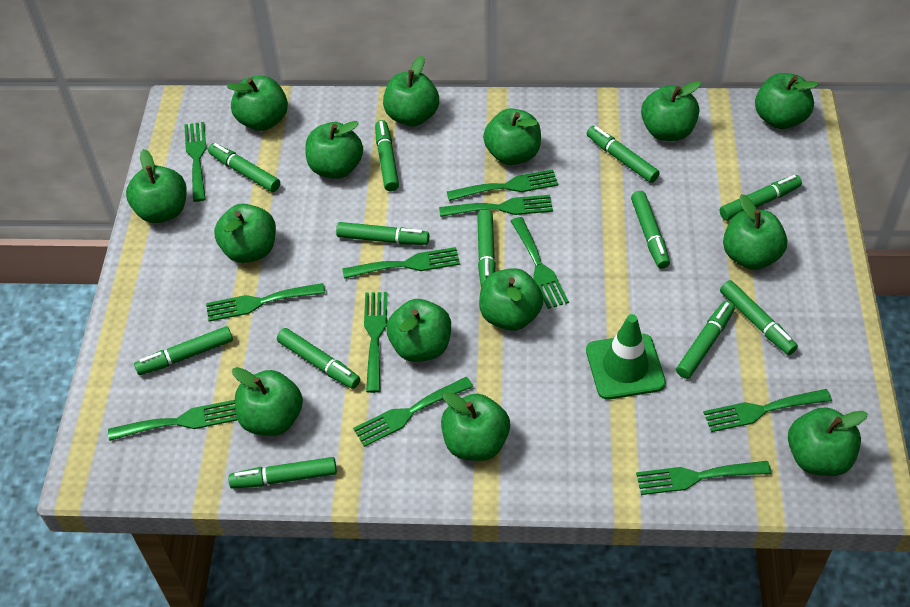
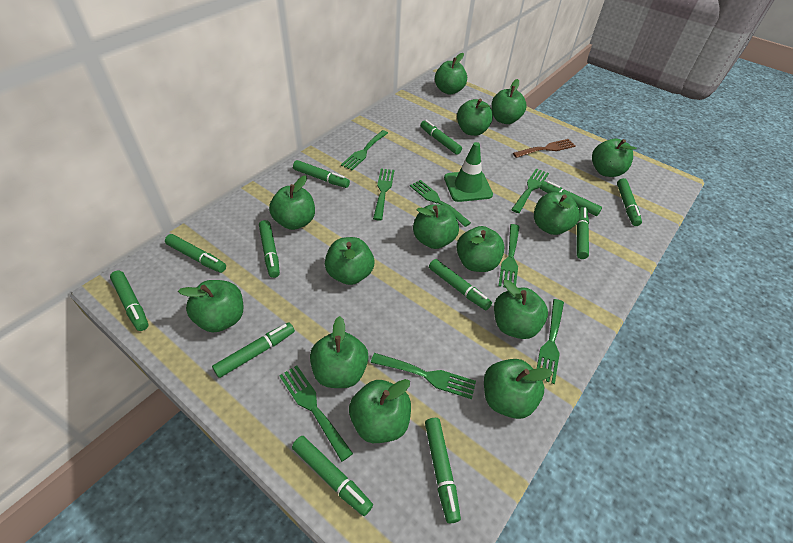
brown fork: none = 0 -> [513,139,576,158] = 1
green fork: [108,400,237,441] [184,122,206,202] [206,283,325,322] [342,247,460,279] [353,377,473,447] [364,292,387,393] [439,195,553,217] [447,169,558,201] [511,217,569,309] [636,461,771,495] [703,389,832,432] = 11 -> [279,365,353,462] [341,130,388,170] [371,353,476,399] [373,169,394,221] [410,180,471,227] [498,224,520,288] [511,168,549,213] [537,299,564,384] = 8

